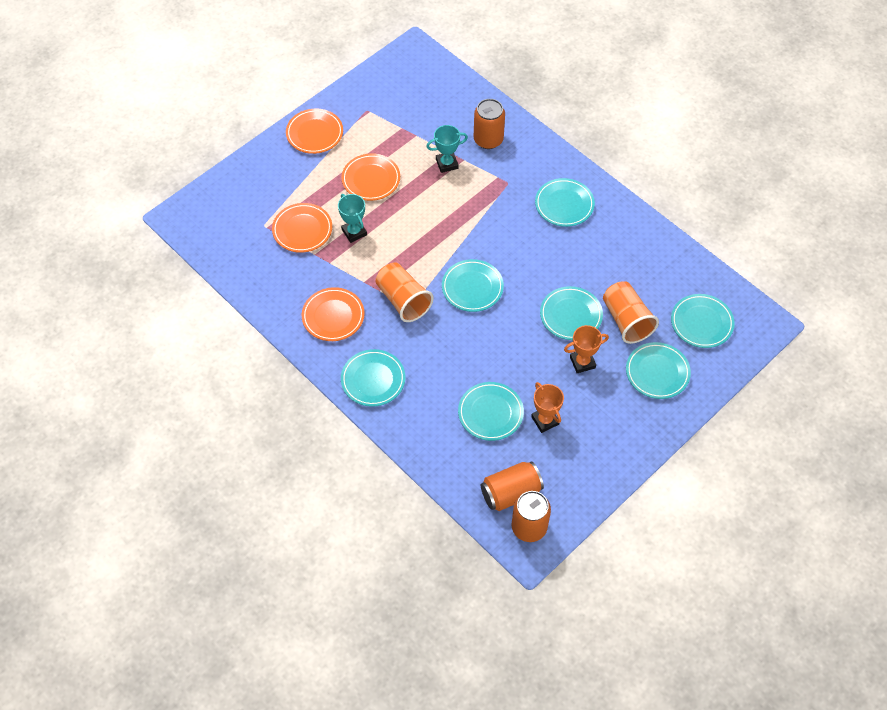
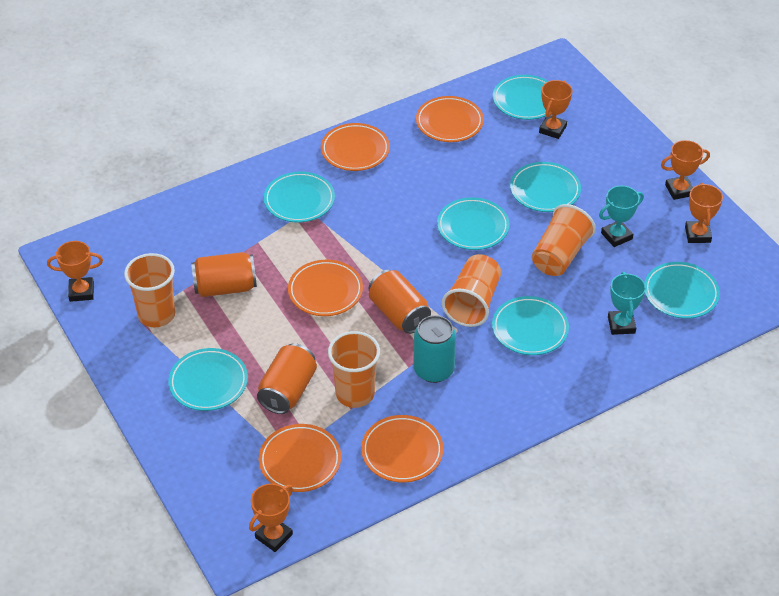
orange cup: [376,263,434,322] [603,281,659,344] = 2 -> [124,253,175,327] [328,331,380,408] [442,254,501,327] [532,204,596,276] = 4
orange plate: [272,203,332,253] [286,109,343,154] [302,287,365,341] [341,153,400,201] = 4 -> [259,424,341,492] [288,260,363,316] [321,123,390,171] [361,415,443,483] [416,96,484,142] = 5
orange trophy: [531,382,564,433] [564,325,609,373] = 2 -> [47,241,103,302] [249,483,293,552] [539,80,572,139] [661,140,710,200] [685,183,723,243] = 5
turquoise can: none = 0 -> [413,315,456,383] = 1

